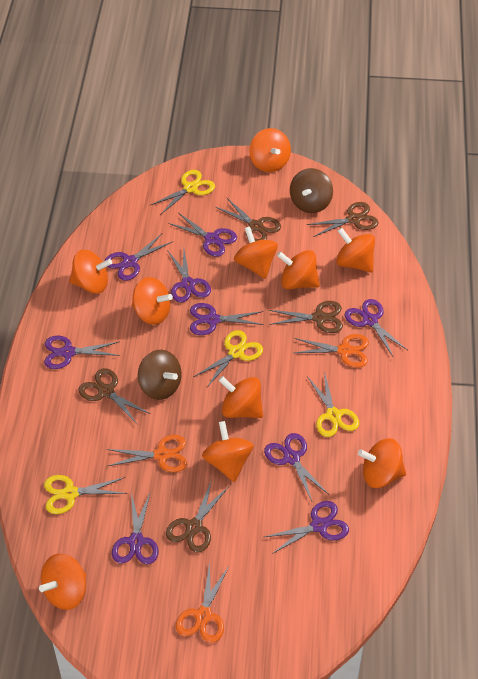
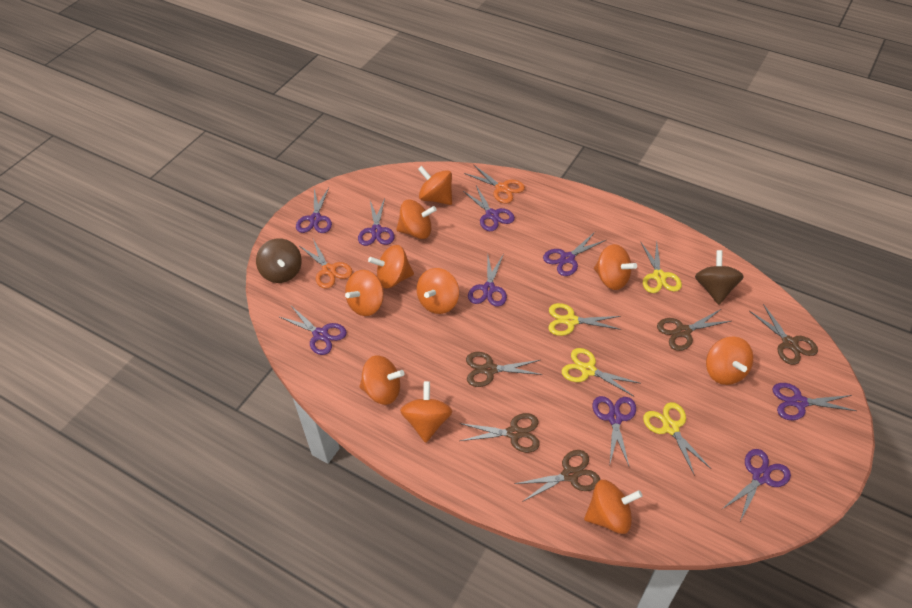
orange scissors: [106,435,187,472] [176,562,229,643] [294,334,369,368] = 3 -> [300,239,353,289] [464,165,525,203] = 2

